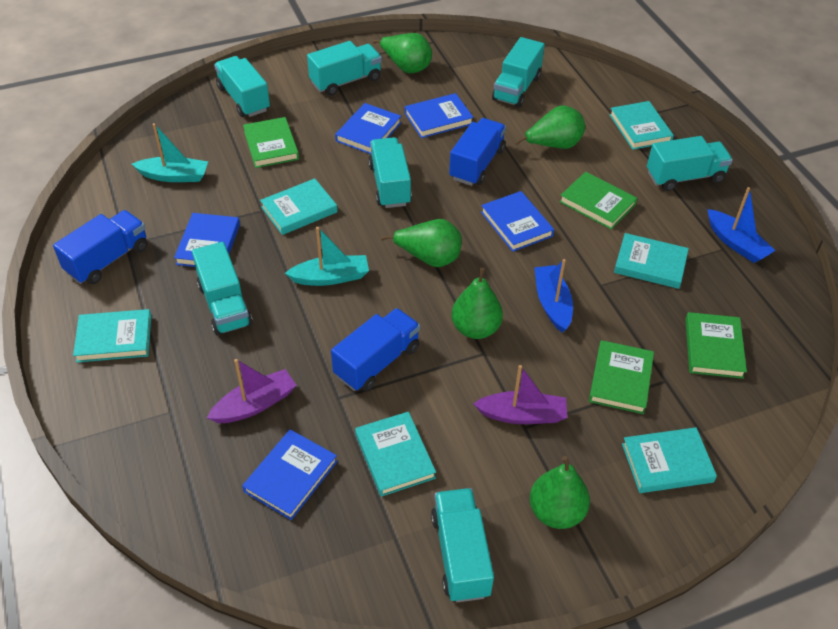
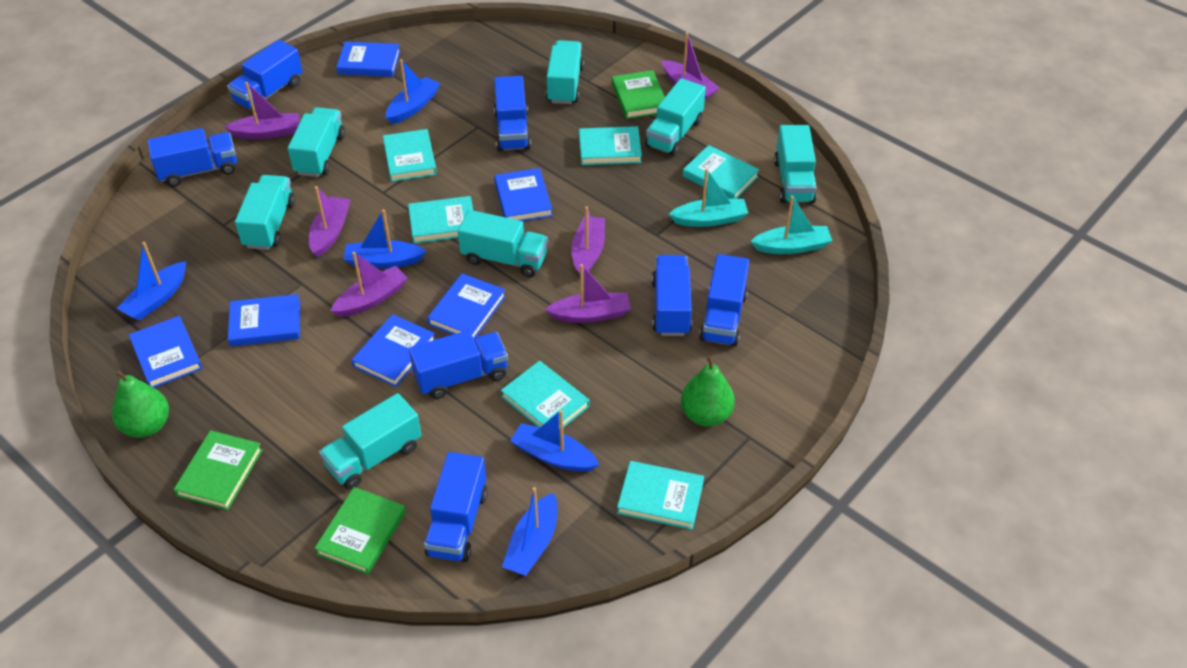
blue boat: [534,259,573,332] [708,187,775,263] = 2 -> [117,242,186,320] [344,209,426,268] [386,59,440,124] [502,487,558,576] [510,410,600,472] = 5
blue book: [174,213,240,267] [242,429,337,520] [335,103,401,154] [405,93,474,138] [481,191,554,252] = 5 -> [129,316,202,388] [228,294,300,346] [336,42,400,77] [352,314,436,387] [427,273,506,339] [494,168,553,221] = 6
blue truck: [53,210,148,284] [331,308,420,391] [449,118,506,186] = 3 -> [148,128,237,187] [227,40,302,112] [409,330,508,399] [424,452,487,562] [494,76,531,152] [652,255,692,336] [699,254,749,346] = 7
green book: [243,117,299,168] [559,172,637,229] [589,340,654,414] [685,312,747,379] = 4 -> [174,430,263,510] [314,487,406,574] [612,70,665,119] = 3
green pear: [373,33,432,73] [381,219,462,267] [451,268,503,339] [515,106,585,149] [530,456,590,529] = 5 -> [112,370,169,438] [681,355,735,426] = 2
purple boat: [207,359,297,423] [473,365,567,424] = 2 -> [224,82,299,139] [309,186,351,257] [331,252,408,317] [545,264,631,323] [571,206,605,277] [662,32,720,100] = 6

